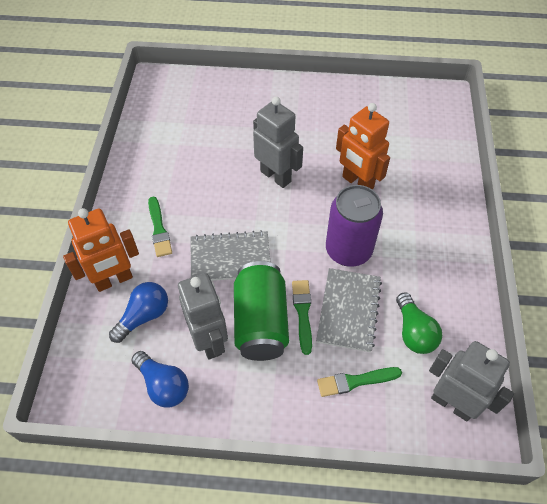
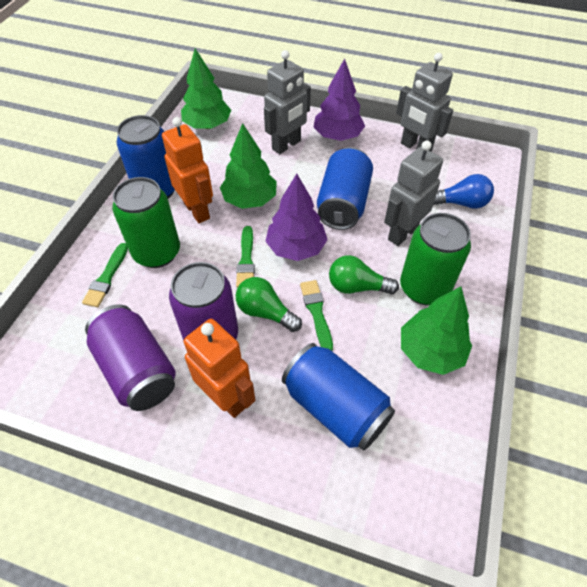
blue can: none = 0 -> [116,115,175,199] [282,343,395,451] [317,147,373,230] = 3
blue light bulb: [109,282,168,343] [131,351,189,407] = 2 -> [433,174,494,209] = 1
green can: [234,261,289,361] = 1 -> [112,177,180,268] [400,213,471,305] = 2
green light bulb: [396,292,442,354] = 1 -> [236,277,302,332] [329,255,399,294] = 2
green tree: none = 0 -> [181,48,231,129] [220,123,277,209] [401,287,472,375] = 3
grey notebook: [190,230,271,281] [316,268,382,352] = 2 -> none = 0
purple can: [326,185,383,267] = 1 -> [85,305,176,411] [169,262,238,341] = 2
purple tree: none = 0 -> [265,174,328,261] [314,59,365,141] = 2

